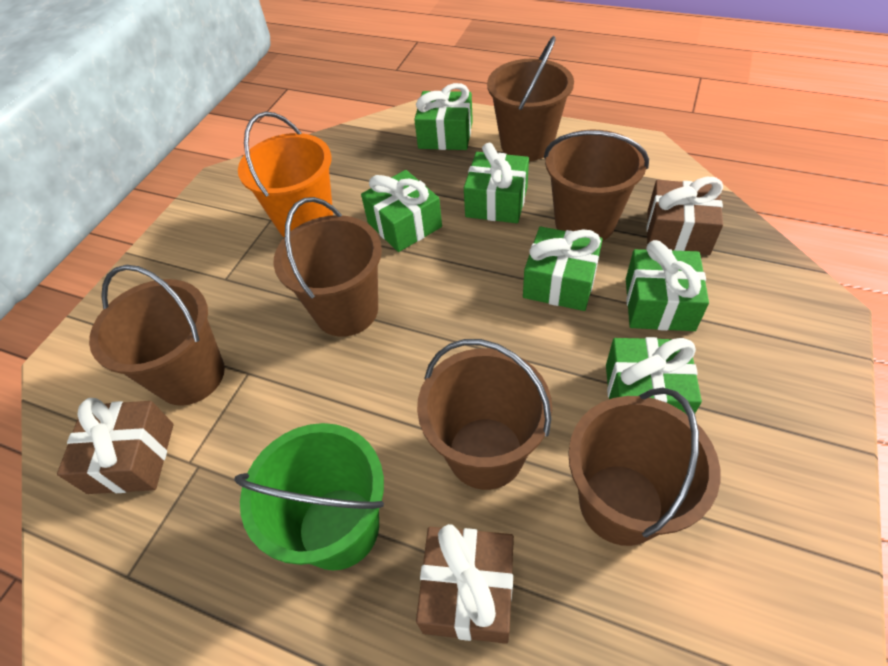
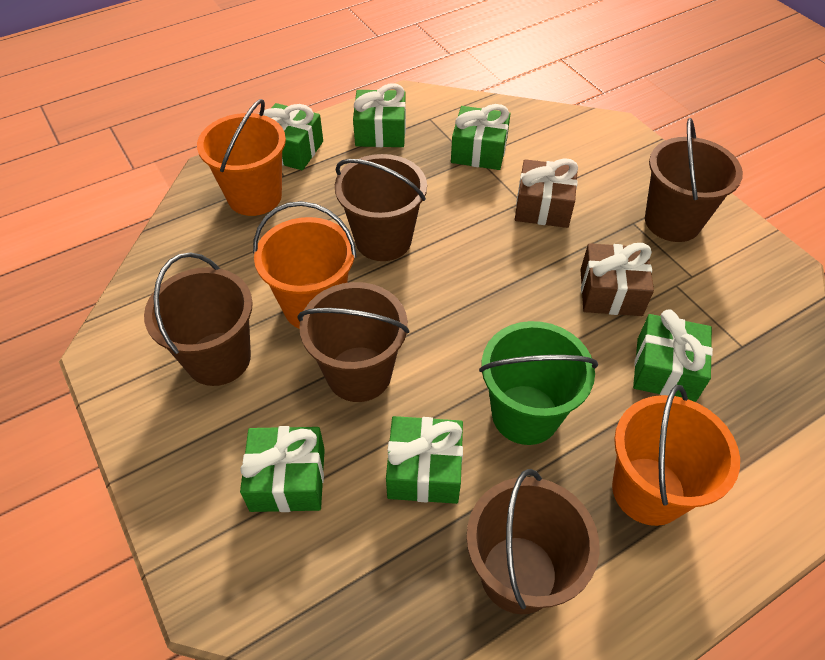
brown bucket: [89,265,225,406] [274,197,382,337] [417,339,552,490] [487,36,574,161] [544,130,649,241] [568,388,720,546] = 6 -> [144,252,253,386] [297,282,409,402] [335,154,427,261] [466,469,600,614] [645,118,743,242] = 5
brown gift: [57,398,174,494] [416,524,514,644] [647,177,723,255] = 3 -> [515,158,578,228] [581,243,654,316] = 2
orange bucket: [238,112,333,237] = 1 -> [197,99,286,216] [253,201,357,329] [612,385,740,526] = 3

